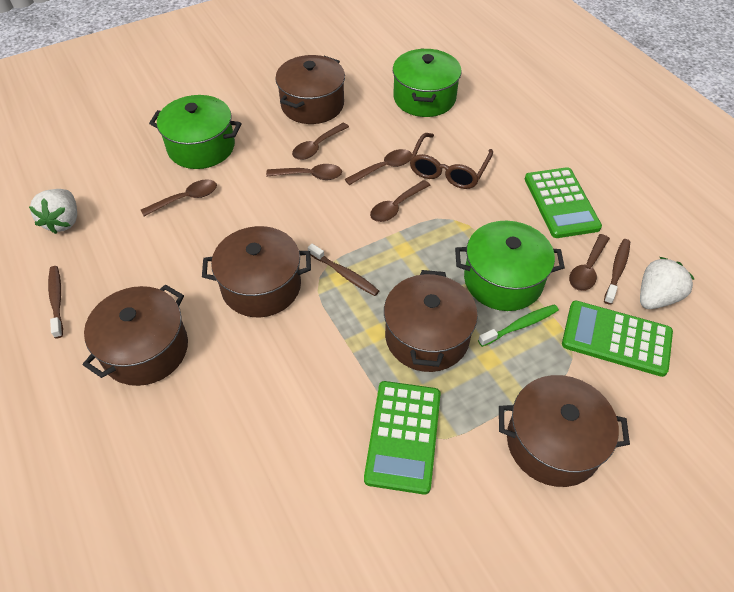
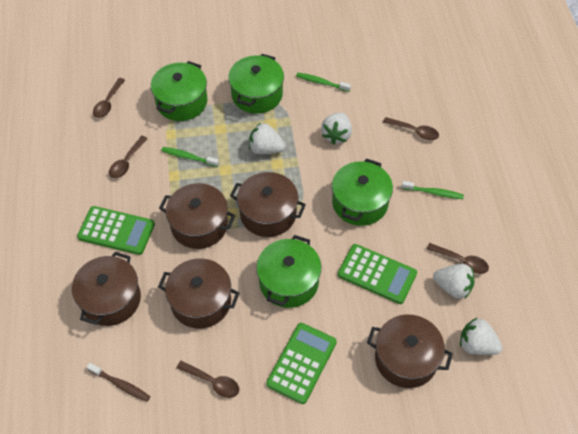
brown glasses: [410,133,493,189] = 1 -> none = 0
brown spoon: [141,179,217,216] [266,164,342,180] [292,123,349,160] [345,149,412,185] [370,180,430,222] [569,234,610,291] = 6 -> [93,78,125,118] [109,136,148,178] [176,361,239,398] [383,117,439,140] [427,243,489,274] = 5
brown toothbrush: [48,266,63,339] [308,244,379,296] [604,239,630,305] = 3 -> [87,363,150,402] = 1
green pot: [149,95,242,169] [393,48,462,117] [455,221,565,311] = 3 -> [151,61,207,121] [228,54,284,114] [256,235,321,308] [332,159,393,226] = 4
green toothbrush: [478,304,559,347] = 1 -> [161,147,219,167] [296,73,351,92] [402,181,464,199] = 3
white strawberry: [29,189,77,234] [640,257,694,309] = 2 -> [249,123,285,154] [321,112,352,145] [433,264,475,299] [460,317,503,355] = 4

